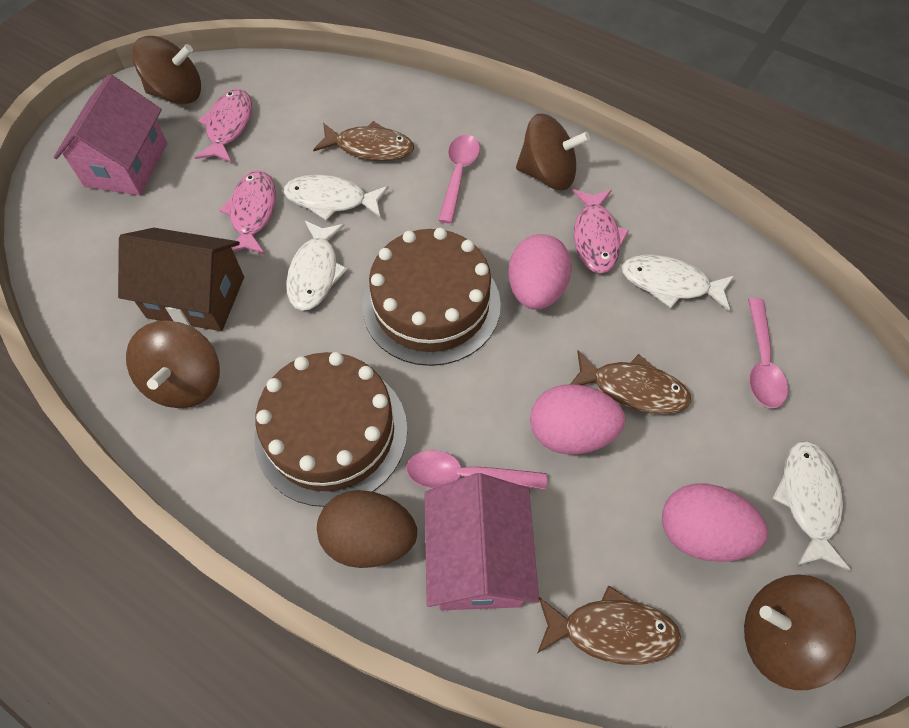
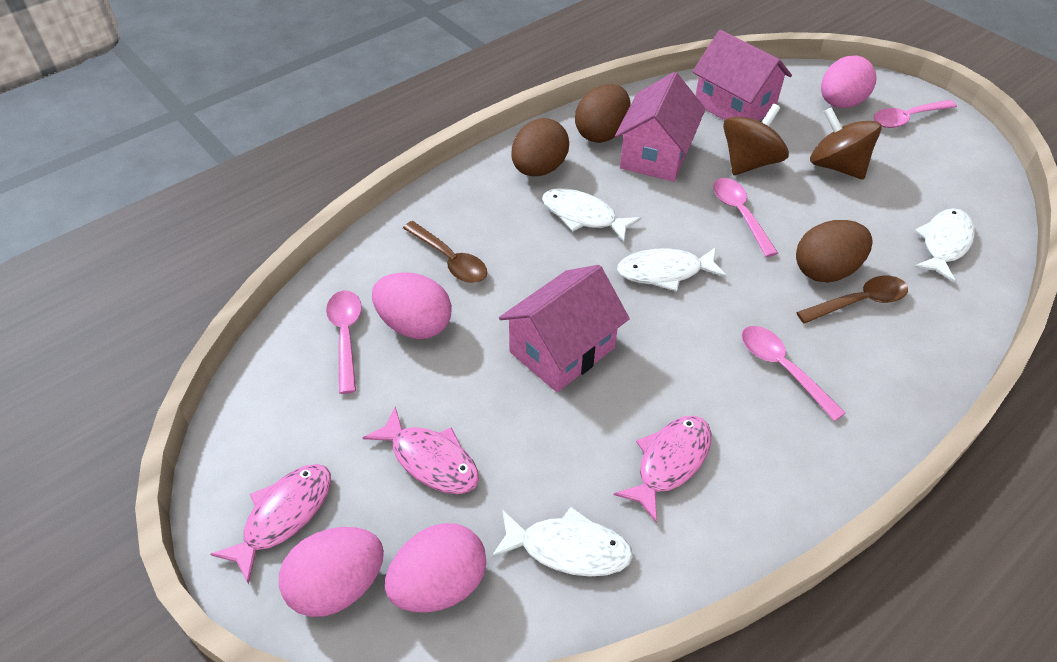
brown cake: [255,352,408,507] [362,228,501,366] = 2 -> none = 0
brown egg: [317,490,417,568] = 1 -> [512,118,569,176] [575,84,630,143] [796,220,873,283] = 3
brown fish: [313,121,414,161] [537,585,681,665] [571,350,691,414] = 3 -> none = 0
brown house: [118,228,244,331] = 1 -> none = 0
brown spinning top: [126,321,220,408] [132,36,201,104] [516,114,590,190] [744,574,856,690] = 4 -> [723,104,789,175] [810,107,882,179] = 2
brown spoon: none = 0 -> [403,221,487,283] [796,276,908,324] = 2
pink egg: [508,234,572,310] [530,384,626,455] [662,484,768,562] = 3 -> [279,527,384,617] [372,272,452,339] [385,523,486,613] [821,55,877,108] = 4
pink house: [54,74,167,195] [425,473,539,610] = 2 -> [499,265,630,392] [615,72,706,182] [693,30,792,121] = 3
pink spoon: [406,450,547,490] [438,135,480,224] [748,298,788,408] = 3 -> [326,291,362,394] [713,178,778,257] [741,326,846,421] [874,100,957,128] = 4

